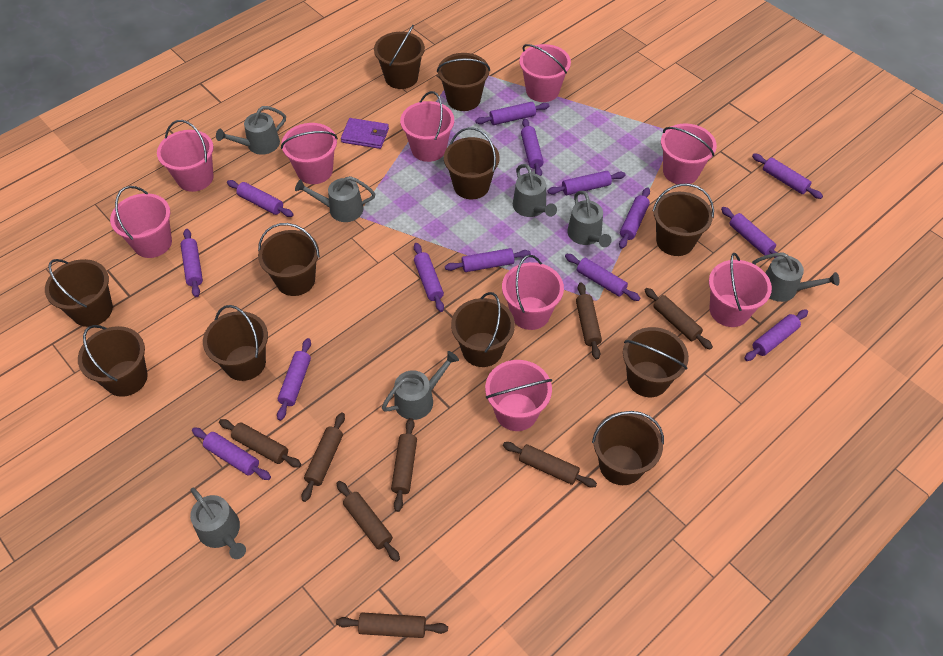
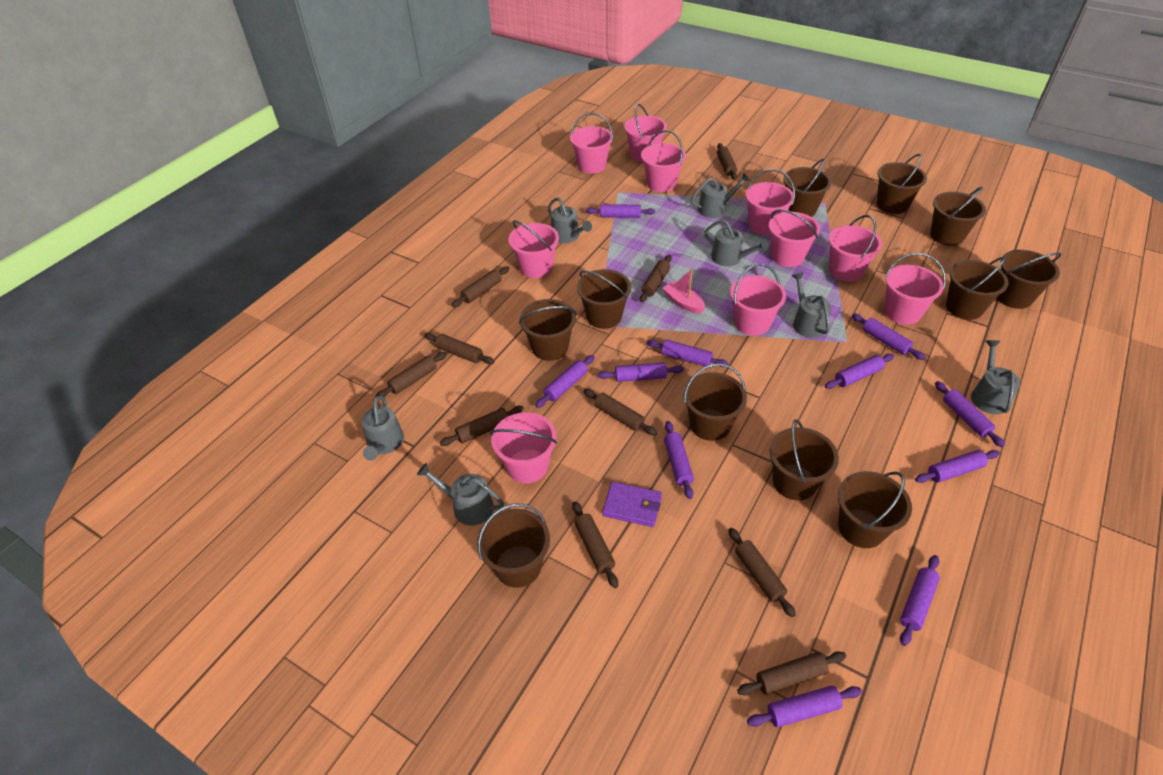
brown rolling pin: [219,419,301,468] [302,413,345,502] [336,612,448,638] [337,481,400,562] [391,418,417,512] [503,442,597,487] [576,283,602,359] [644,288,713,350] = 8 -> [375,352,447,397] [425,333,494,364] [440,406,524,446] [452,266,510,307] [572,501,618,588] [584,389,657,435] [640,255,672,302] [717,143,737,180] [729,528,796,617] [737,651,846,695] = 10
pink boat: none = 0 -> [663,269,705,314] = 1
pink bucket: [110,186,172,258] [157,120,213,192] [281,123,338,184] [400,91,454,162] [485,360,552,431] [502,255,564,330] [519,44,571,102] [661,123,717,184] [709,253,772,327] = 9 -> [490,412,557,483] [508,220,559,278] [570,113,613,174] [624,104,667,162] [641,130,686,192] [730,264,786,336] [746,169,795,235] [769,209,820,267] [828,215,882,282] [884,253,946,325] = 10
purple rolling pin: [180,229,203,297] [192,428,271,480] [227,180,293,217] [277,338,311,421] [414,243,444,312] [445,248,531,272] [475,102,550,125] [521,118,544,176] [547,171,626,195] [565,254,640,301] [619,187,650,249] [721,207,778,258] [744,309,808,361] [752,153,823,199] = 14 -> [535,355,595,408] [586,204,655,218] [598,363,684,382] [647,340,728,367] [664,421,694,499] [747,686,862,727] [825,354,894,389] [852,314,925,360] [900,555,940,646] [915,450,1000,483] [935,381,1005,447] = 11

